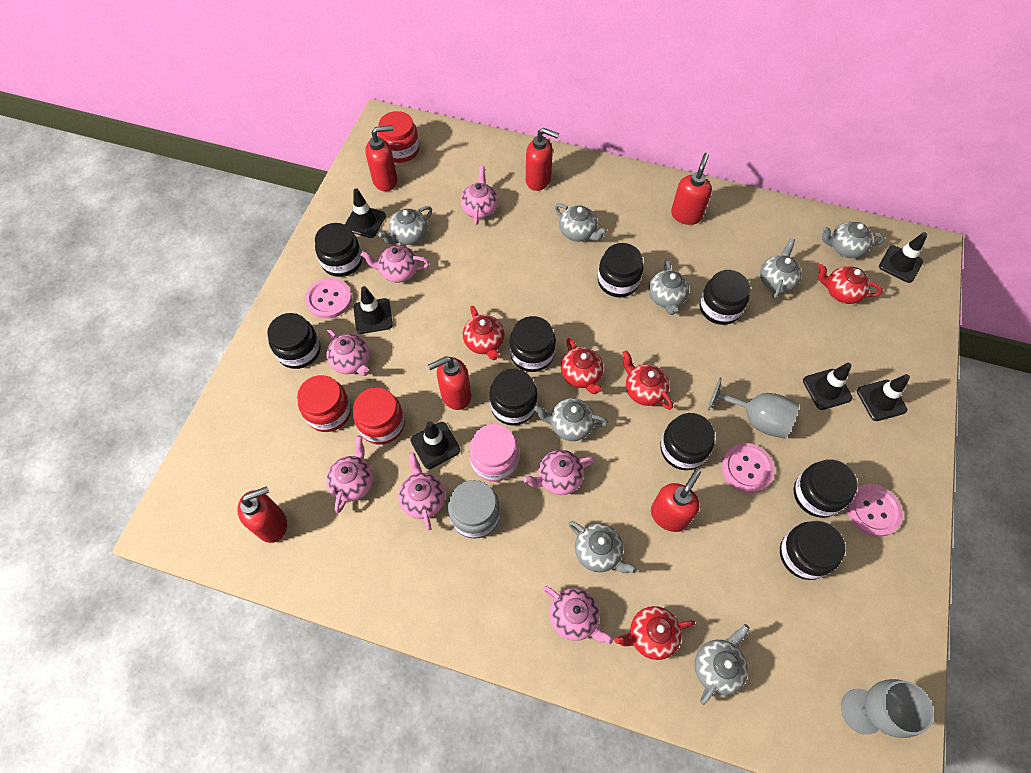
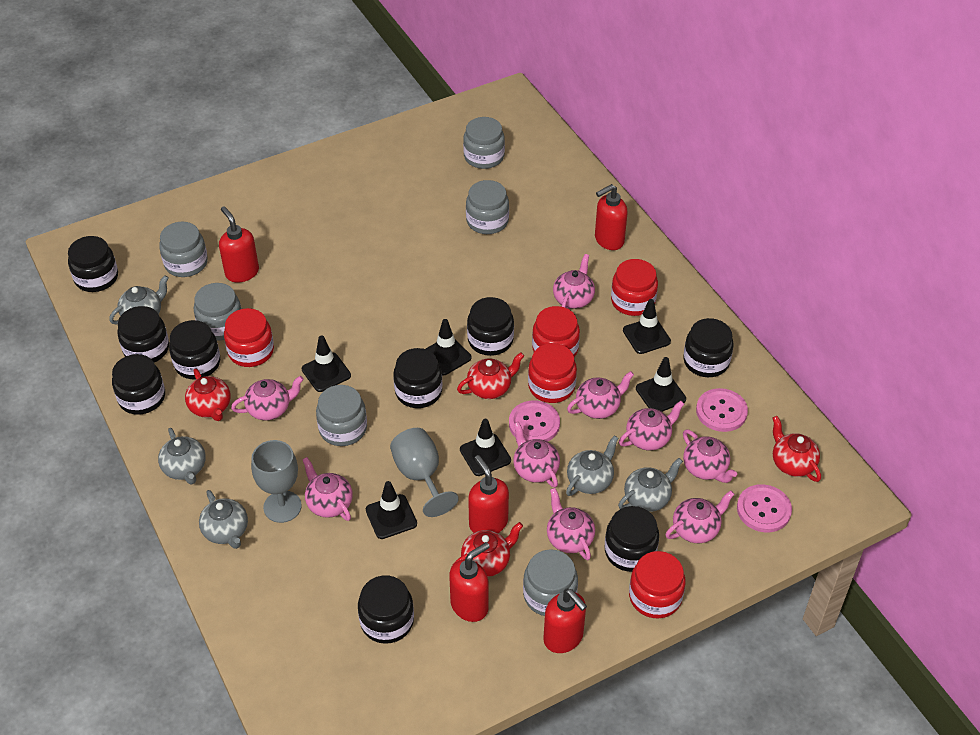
grey jar: [448,480,500,539] = 1 -> [159,222,208,277] [194,283,241,341] [316,385,367,446] [463,117,505,169] [466,180,509,234] [523,549,578,616] = 6
grey teapot: [378,206,432,245] [534,398,608,441] [555,203,607,242] [569,521,637,573] [648,260,689,315] [694,624,750,705] [760,238,802,299] [822,222,885,258] = 8 -> [109,275,169,325] [158,428,206,485] [199,490,248,549] [566,436,619,496] [618,458,683,512] = 5
pink jar: [469,424,519,482] = 1 -> none = 0
pink teapot: [326,329,370,376] [326,436,373,513] [361,245,429,283] [398,452,445,531] [461,166,498,225] [523,450,595,495] [543,586,613,644] = 7 -> [231,376,304,421] [303,457,353,521] [513,422,560,488] [547,488,595,560] [553,254,595,309] [567,371,634,419] [619,401,684,451] [665,490,735,543] [683,429,737,483] = 9
red jar: [297,375,351,432] [353,387,405,445] [378,111,419,163] = 3 -> [224,308,274,367] [528,343,577,403] [532,306,580,357] [611,259,658,316] [629,551,686,618] = 5
red soap dispenser: [238,486,287,543] [365,125,397,191] [428,356,471,410] [526,128,559,191] [651,469,701,532] [671,153,712,225] = 6 -> [219,206,259,283] [449,542,490,622] [468,455,509,533] [543,589,587,653] [595,184,628,250] = 5
red teapot: [463,306,504,360] [561,338,604,394] [615,606,695,660] [623,350,673,410] [818,264,883,304] = 5 -> [185,369,231,421] [454,522,523,577] [457,352,524,399] [772,416,821,482] = 4

